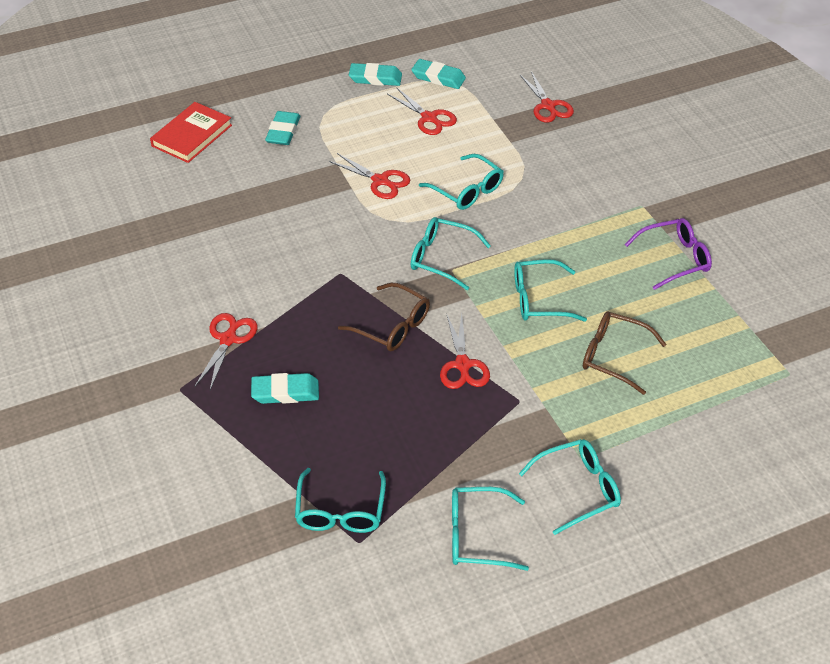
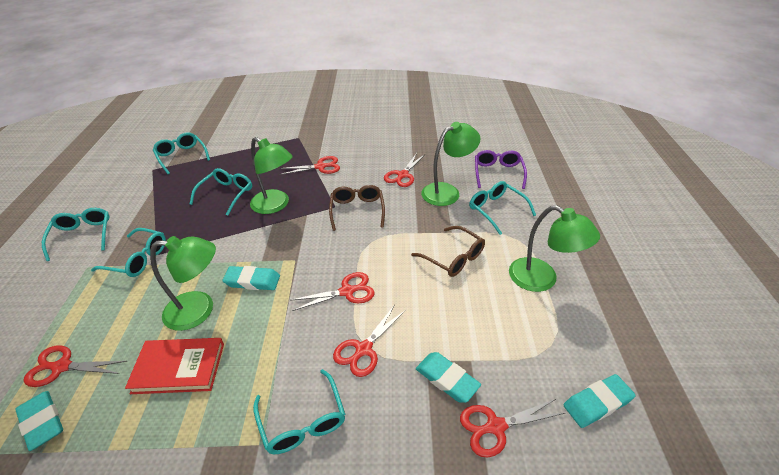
green lamp: none = 0 -> [150,236,216,331] [250,137,293,214] [421,122,481,206] [509,205,600,292] = 4
red scissors: [194,313,258,390] [329,153,410,199] [387,88,457,135] [440,313,490,389] [520,71,574,123] = 5 -> [23,345,127,387] [279,156,340,175] [290,272,375,311] [333,306,406,377] [384,153,425,187] [460,399,565,458] = 6

